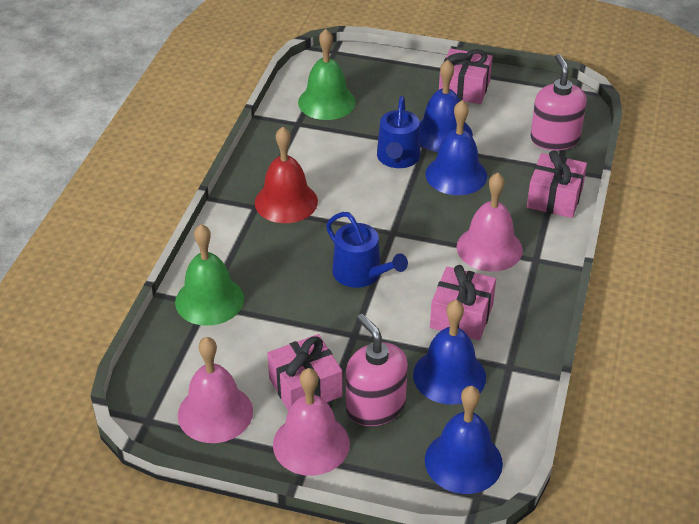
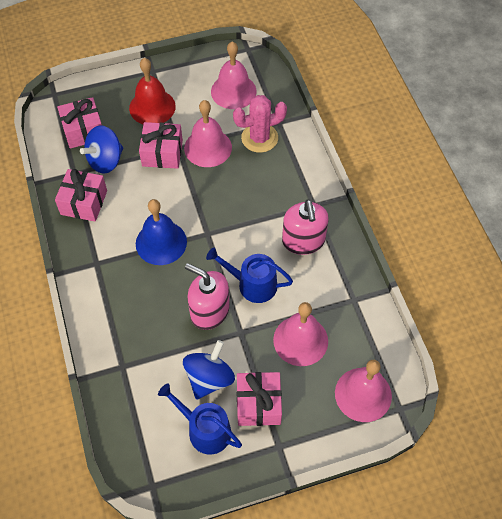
blue bell: [413,300,486,405] [419,60,473,152] [425,100,487,195] [425,386,503,494] = 4 -> [136,199,187,265] = 1
blue spinning top: none = 0 -> [80,125,123,174] [183,340,235,400] = 2
green bell: [175,224,244,326] [298,29,356,120] = 2 -> none = 0
pink bell: [178,337,253,443] [273,368,350,476] [457,173,523,272] = 3 -> [184,100,232,167] [211,41,257,109] [273,302,328,366] [335,360,392,422] = 4
pink cactus: none = 0 -> [233,95,287,153] = 1

